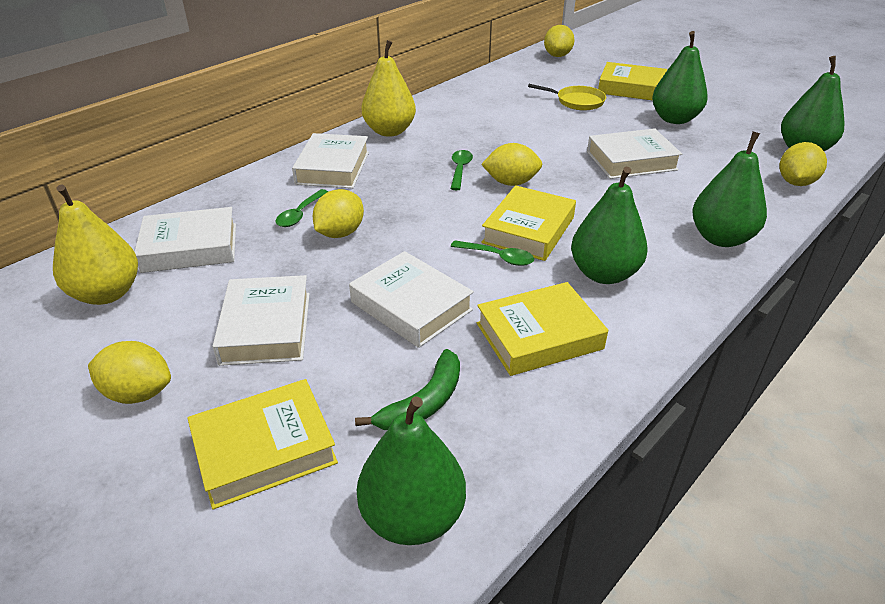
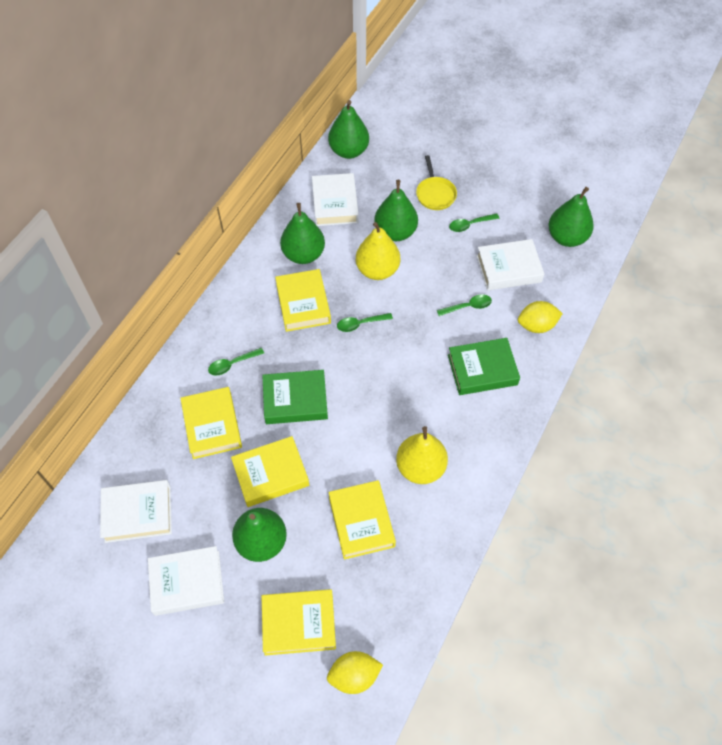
green banana: [355,349,460,430] = 1 -> none = 0
green book: none = 0 -> [262,370,328,424] [448,338,520,395] = 2
green spoon: [276,189,328,227] [450,150,473,190] [451,240,534,266] = 3 -> [208,348,264,375] [337,313,393,332] [437,294,492,316] [449,213,499,232] = 4
white book: [135,207,236,273] [213,275,310,366] [292,133,369,188] [349,251,474,348] [587,128,682,179] = 5 -> [100,480,172,543] [148,546,224,616] [312,173,359,226] [476,239,544,290] = 4
yellow book: [187,379,338,510] [477,282,608,376] [481,185,576,261] [598,62,667,101] = 4 -> [180,387,242,459] [231,436,309,507] [262,589,336,656] [275,269,331,332] [328,480,396,560] = 5
yellow lemon: [88,341,171,404] [313,189,364,238] [481,143,542,186] [544,25,575,57] [780,142,827,186] = 5 -> [327,651,383,694] [518,301,563,333] = 2

